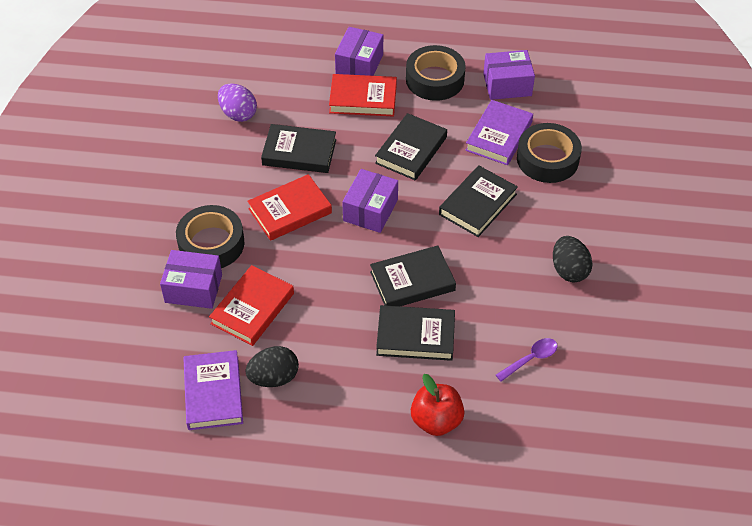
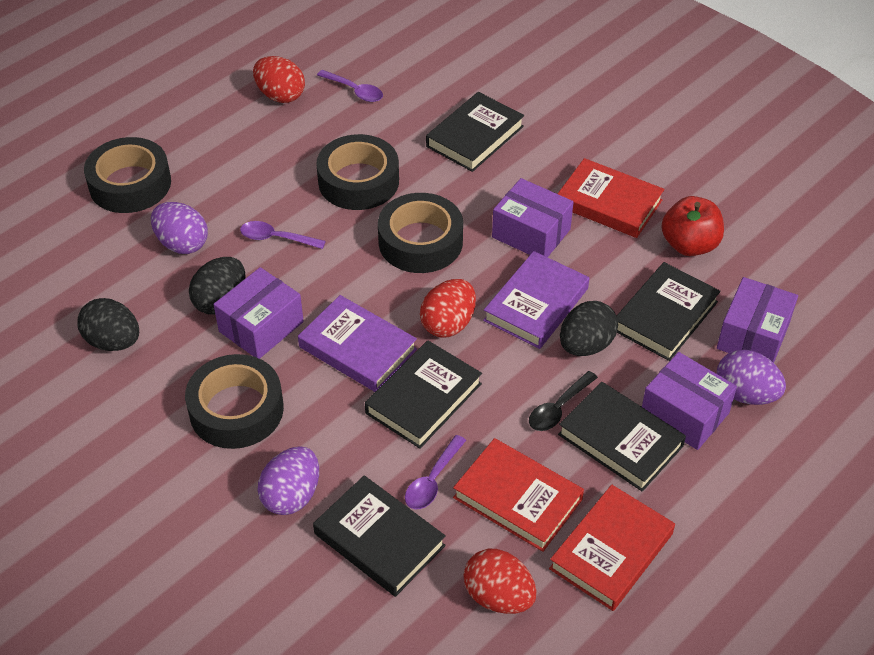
black egg: [245,346,299,387] [553,236,593,282] = 2 -> [77,298,139,351] [189,257,246,315] [560,301,618,356] = 3
black spoon: none = 0 -> [529,371,598,431] = 1
black tape: [176,205,244,268] [406,45,466,101] [517,123,582,183] = 3 -> [84,137,171,213] [185,354,284,449] [316,134,399,210] [378,193,463,273] = 4
purple egg: [218,83,257,122] = 1 -> [151,202,208,254] [257,446,319,515] [717,350,786,405] = 3
purple spoon: [496,338,558,382] = 1 -> [240,221,326,249] [317,70,383,102] [405,435,466,510] = 3
red egg: none = 0 -> [253,56,305,103] [420,279,476,337] [463,549,536,614] = 3

